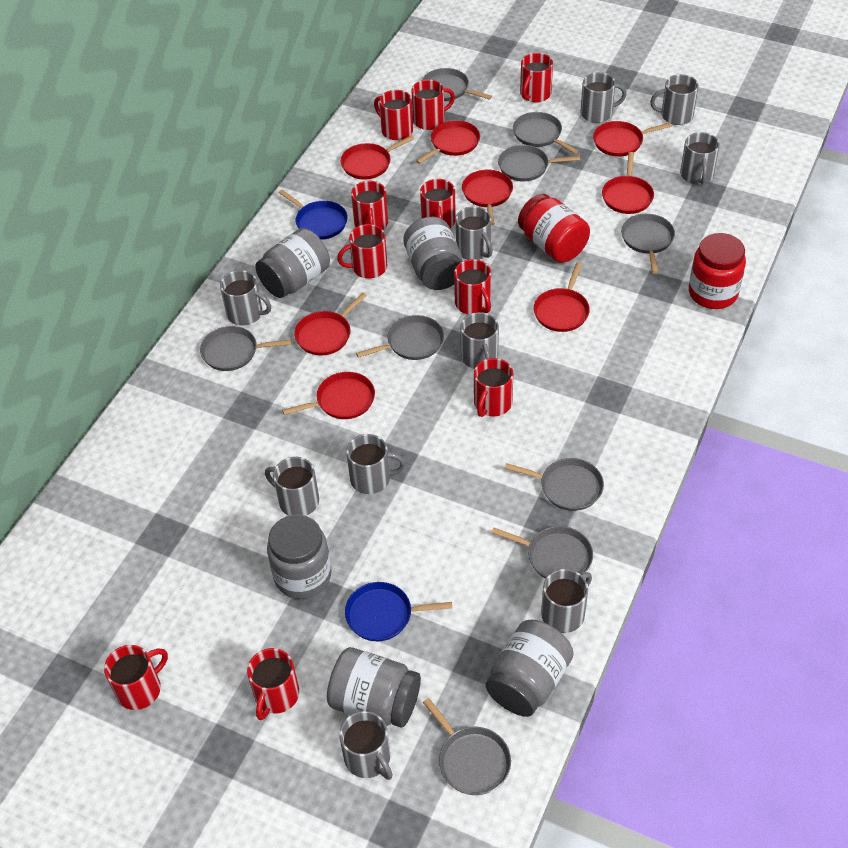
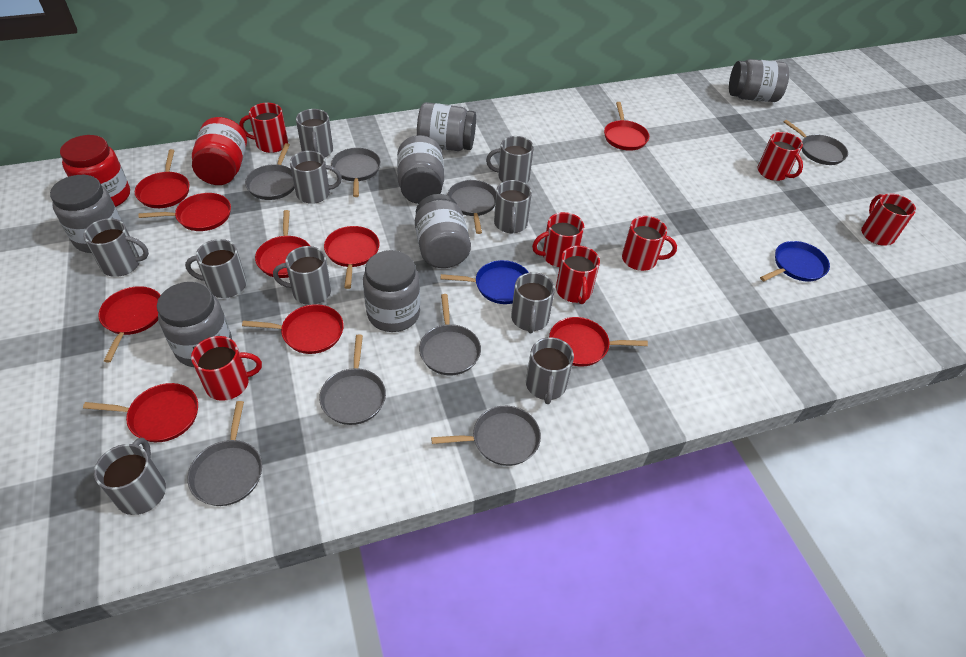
grey jar: [255,228,330,298] [267,515,332,599] [327,647,421,727] [404,217,462,290] [486,620,574,717] = 5 -> [50,175,122,253] [157,282,232,367] [363,250,420,332] [397,135,444,204] [415,194,471,268] [417,102,476,151] [729,59,789,102] = 7
grey pan: [200,326,291,371] [356,315,444,360] [422,68,492,101] [423,698,511,795] [492,526,593,579] [498,145,580,181] [504,458,604,511] [513,112,578,154] [621,214,675,274] = 9 -> [187,401,262,506] [245,143,295,200] [319,335,386,425] [331,148,381,197] [419,294,481,375] [431,406,541,466] [448,180,496,234] [784,120,848,165] = 8
red mug: [104,645,168,710] [247,648,299,720] [337,224,387,278] [351,181,388,230] [374,90,413,140] [411,79,455,130] [420,179,456,228] [454,259,491,315] [474,358,513,417] [520,53,553,103] = 10 -> [191,336,262,401] [239,103,288,153] [532,212,584,267] [556,246,600,304] [622,216,677,271] [758,132,803,181] [861,193,916,245] = 7
red pan: [282,372,375,419] [294,293,367,356] [341,135,414,180] [416,120,480,164] [462,170,513,226] [534,263,590,332] [593,121,672,157] [602,152,654,214] = 8 -> [83,383,198,442] [98,286,160,362] [135,149,190,208] [139,193,231,231] [242,304,344,354] [255,210,310,278] [324,226,380,289] [549,317,648,367] [604,102,649,151] = 9

